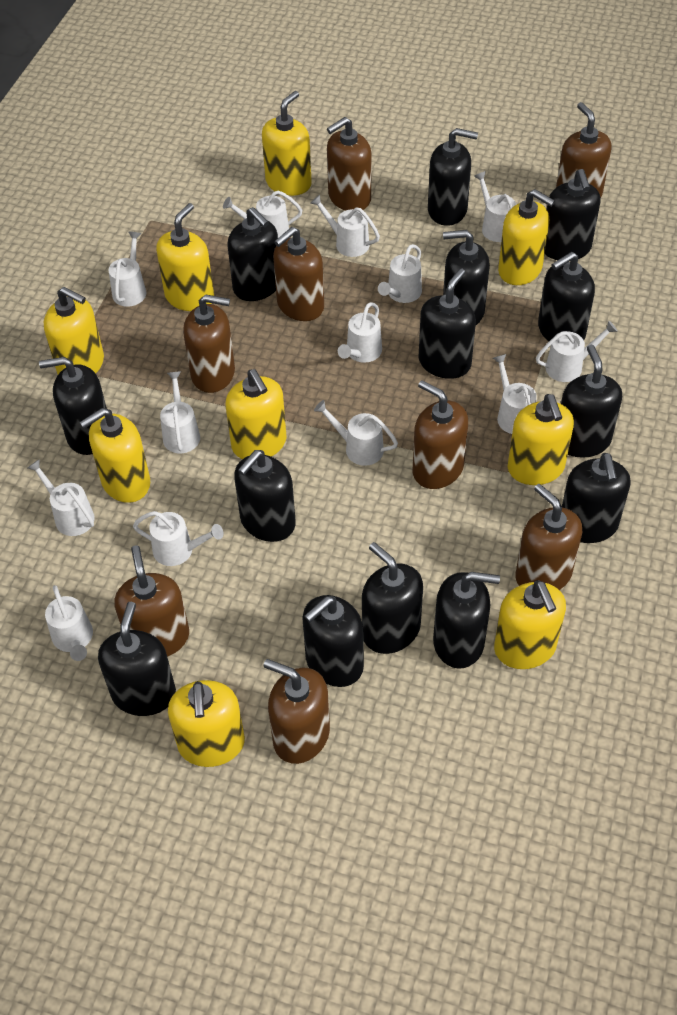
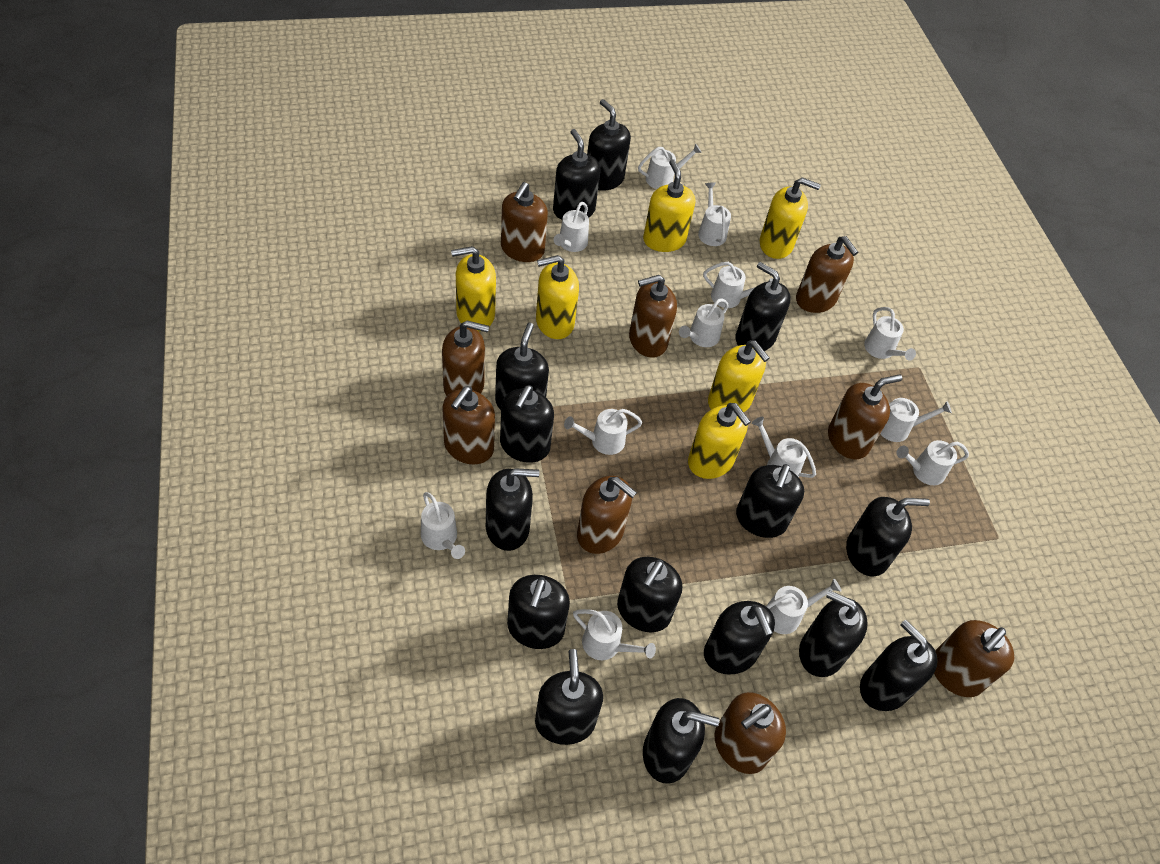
black soap dispenser: [39,357,107,455] [98,602,176,716] [228,207,278,301] [234,450,296,542] [302,595,364,687] [362,542,423,654] [418,269,476,379] [428,128,478,226] [433,572,500,669] [443,230,490,325] [538,252,595,341] [545,169,601,260] [561,345,622,458] [562,453,631,543] = 14 -> [486,468,540,551] [495,323,549,410] [500,385,554,463] [507,575,570,649] [535,649,603,745] [553,129,601,220] [587,99,631,191] [617,557,682,632] [643,698,720,784] [704,601,775,675] [736,262,791,351] [736,464,804,538] [799,590,868,677] [846,497,930,577] [860,620,938,711] = 15
brown soap dispenser: [114,545,189,657] [183,294,235,393] [264,659,330,764] [273,227,324,321] [327,117,371,211] [412,380,468,489] [515,484,582,590] [556,102,612,198] = 8 -> [442,320,489,396] [442,386,495,464] [501,182,548,262] [577,476,637,554] [629,275,677,358] [715,692,786,774] [796,236,858,313] [828,375,902,459] [934,620,1015,697] = 9
yellow soap dispenser: [44,287,104,374] [79,408,150,503] [156,203,214,311] [168,680,245,767] [226,369,287,459] [262,91,312,196] [494,580,566,669] [498,189,555,285] [507,394,574,485] = 9 -> [451,246,496,331] [536,255,579,339] [643,159,695,252] [688,403,751,479] [708,341,770,412] [760,177,821,259] = 6

